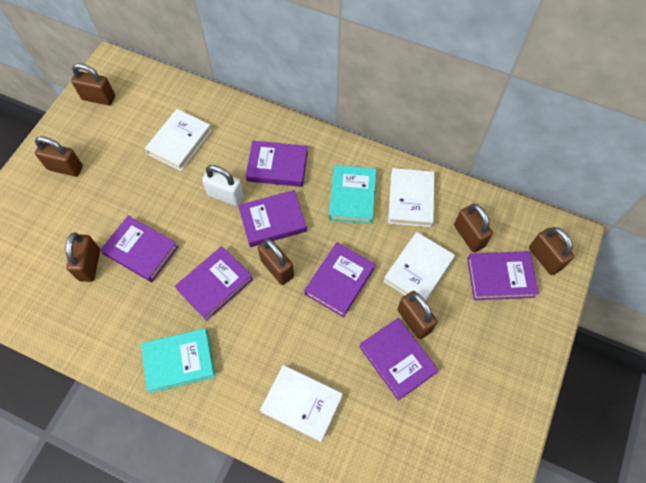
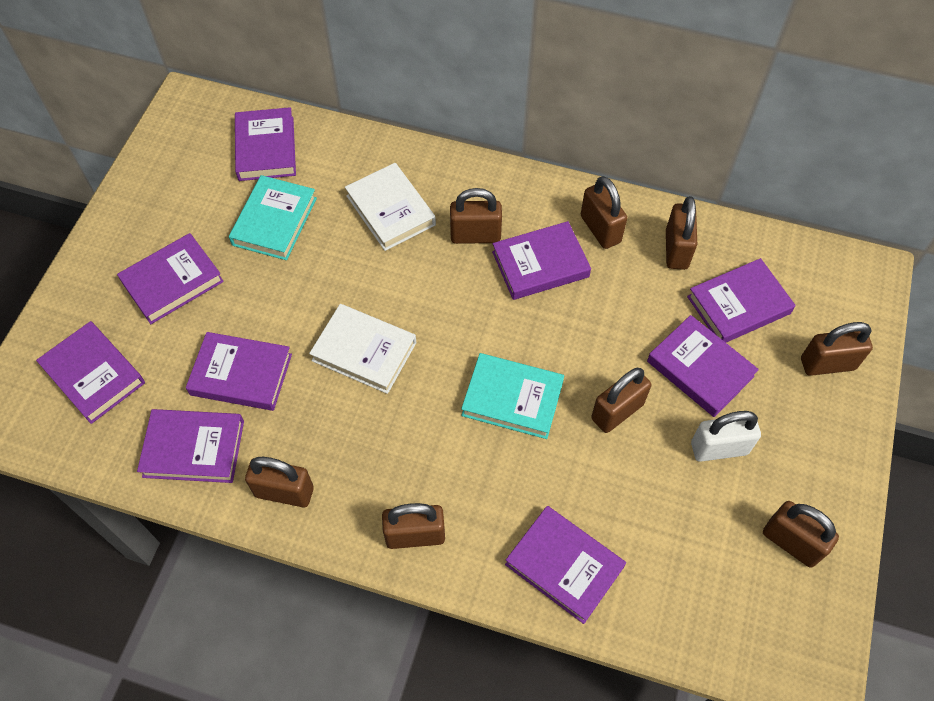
brown padlock: [35,136,83,177] [66,233,100,282] [71,63,115,105] [258,238,294,285] [398,291,437,339] [454,204,493,252] [529,227,574,275] = 7 -> [245,457,314,507] [382,503,445,549] [450,188,502,244] [581,176,627,249] [591,368,651,433] [666,196,697,270] [763,501,839,567] [801,322,873,376] = 8
purple book: [100,216,178,282] [175,246,253,321] [238,190,307,247] [246,141,308,187] [304,243,375,317] [360,318,438,401] [467,251,539,300] = 7 -> [36,321,145,424] [117,233,224,324] [137,409,244,483] [186,332,292,411] [235,107,296,181] [492,221,591,300] [505,506,626,624] [647,315,759,417] [687,258,796,343] = 9
white book: [145,109,212,171] [260,365,343,442] [383,232,455,301] [388,168,435,227] = 4 -> [309,304,416,394] [345,163,436,251] = 2

